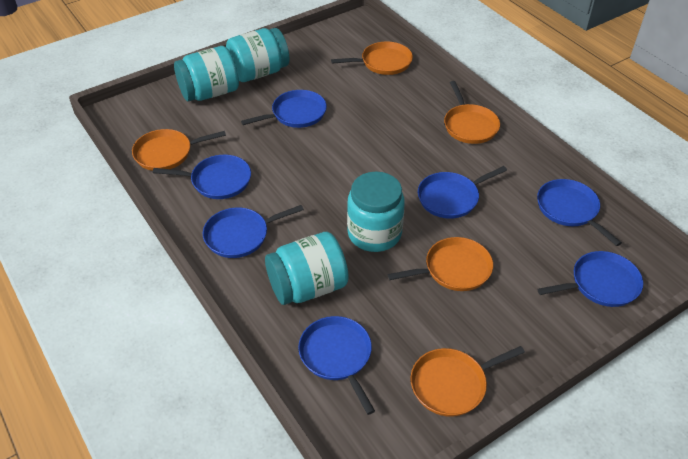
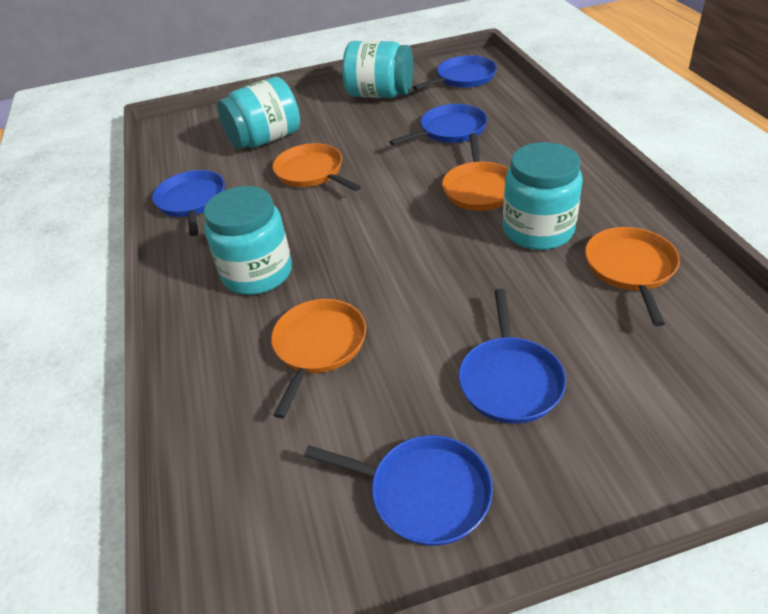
blue pan: [153,155,251,199] [203,205,304,258] [241,90,327,128] [298,316,375,415] [418,166,507,219] [537,179,622,246] [537,251,643,307] = 7 -> [152,170,225,236] [304,435,493,546] [389,104,488,146] [413,55,497,90] [459,289,566,424] = 5
orange pan: [132,129,226,171] [331,41,413,75] [388,237,493,291] [410,346,525,417] [444,81,500,144] = 5 -> [271,299,366,419] [273,143,361,191] [442,133,509,211] [585,227,680,326] = 4

